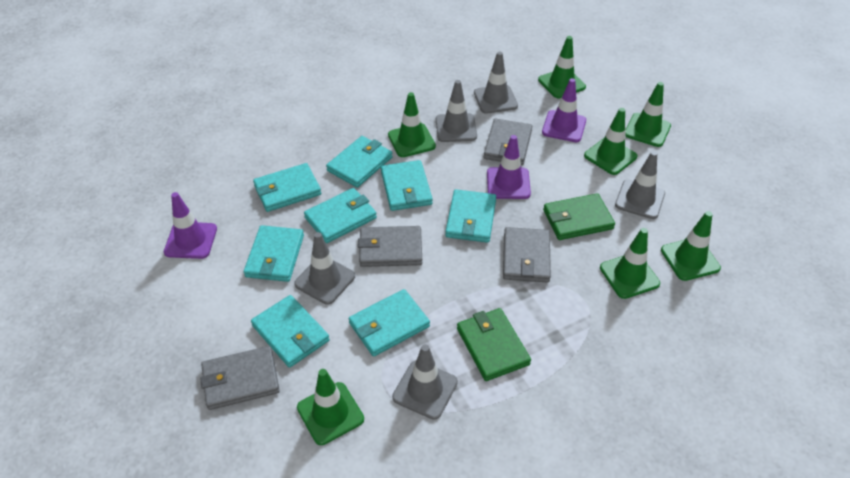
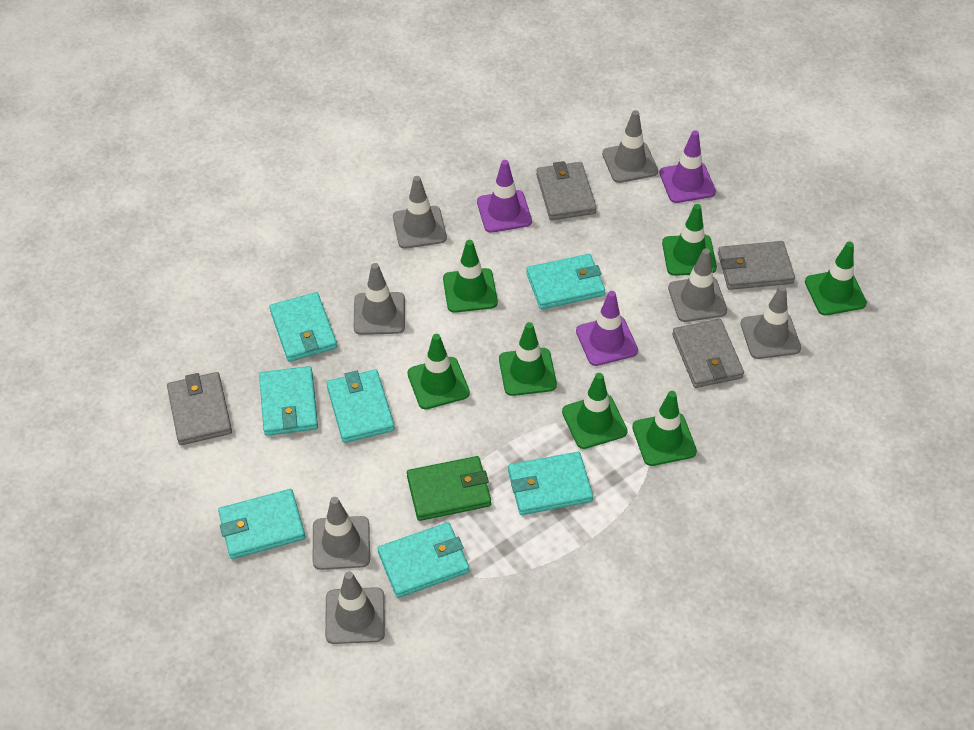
green wallet: [457,308,531,381] [543,193,615,240] = 2 -> [407,456,491,521] = 1
grey traffic cone: [294,232,355,305] [392,344,458,420] [436,80,477,142] [474,51,518,114] [615,151,665,219] = 5 -> [313,497,370,570] [325,571,385,644] [354,263,405,335] [393,176,447,249] [602,110,658,183] [668,249,727,322] [741,286,801,359] = 7
turquoise wallet: [244,225,304,282] [251,295,330,368] [253,163,321,212] [304,188,377,243] [326,136,393,188] [349,289,430,357] [381,160,433,211] [445,189,496,243] = 8 -> [218,489,305,559] [259,366,318,436] [269,292,337,362] [326,369,395,443] [378,522,469,598] [508,452,593,515] [526,254,605,309] = 7

